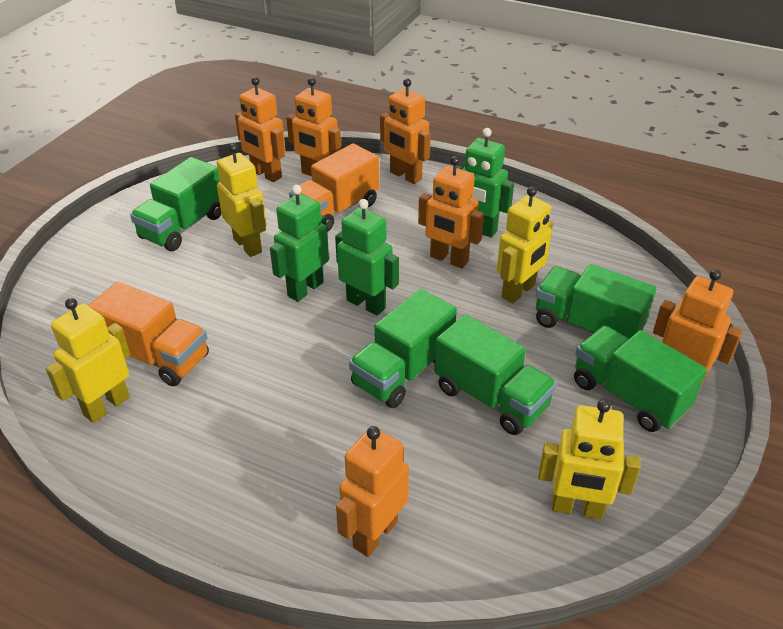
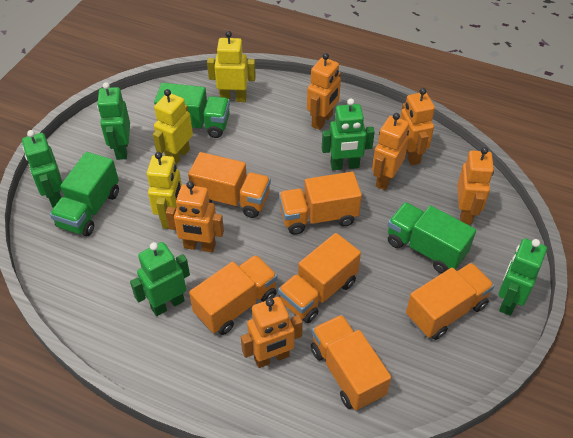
green robot: [270,185,329,302] [335,199,399,316] [456,128,514,237] = 3 -> [22,130,62,208] [97,82,130,160] [130,242,190,316] [322,98,375,170] [499,238,547,316] = 5
green truck: [130,157,221,251] [349,289,457,408] [434,314,557,435] [536,264,656,339] [574,326,707,432] = 5 -> [50,152,119,236] [154,83,230,138] [388,202,476,274] = 3
orange truck: [88,281,209,386] [289,143,379,232] = 2 -> [188,152,271,218] [189,255,278,335] [278,233,361,323] [279,172,362,235] [311,315,391,410] [406,263,495,340] = 6
yellow robot: [46,298,130,423] [217,143,266,257] [497,186,553,303] [538,399,641,519] = 4 -> [147,152,182,229] [153,89,193,165] [207,31,256,102] = 3

